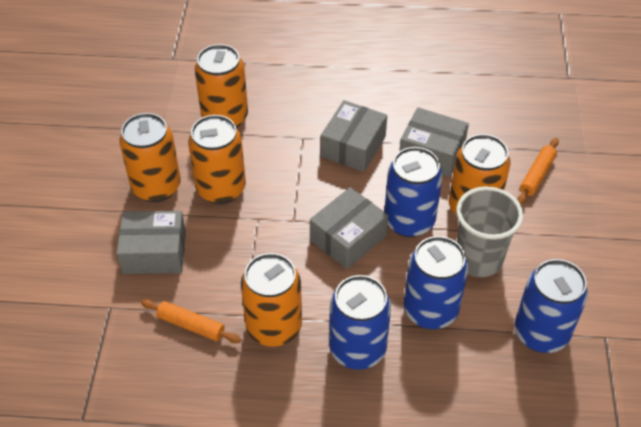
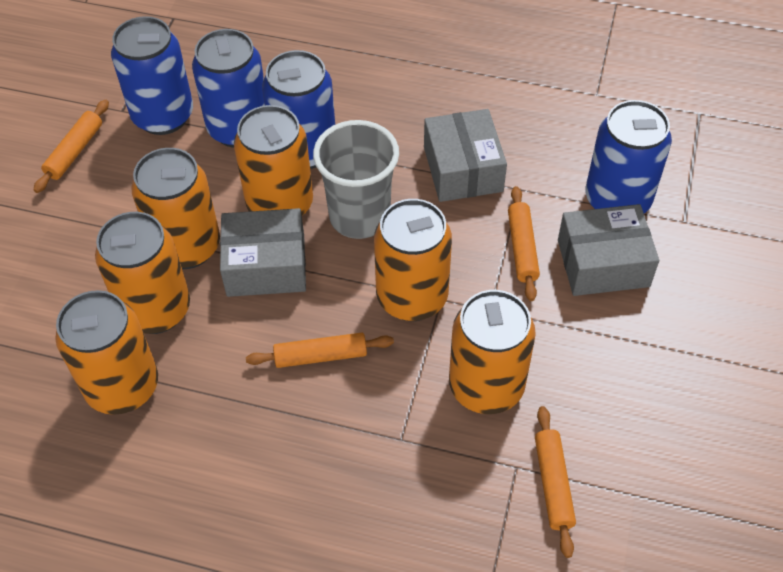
grey box: [116,211,186,274] [310,187,389,269] [321,100,387,172] [399,107,469,177] = 4 -> [220,208,306,297] [424,109,507,202] [558,204,659,296] = 3
orange can: [119,113,181,202] [188,115,246,204] [194,44,248,128] [241,253,302,347] [449,134,510,216] = 5 -> [55,290,158,415] [95,212,190,334] [131,148,220,269] [234,105,313,216] [374,199,452,321] [449,290,536,414] = 6
orange rolling pin: [141,299,241,343] [517,138,559,205] = 2 -> [34,100,109,193] [246,333,394,368] [508,186,540,301] [535,406,576,558] = 4

